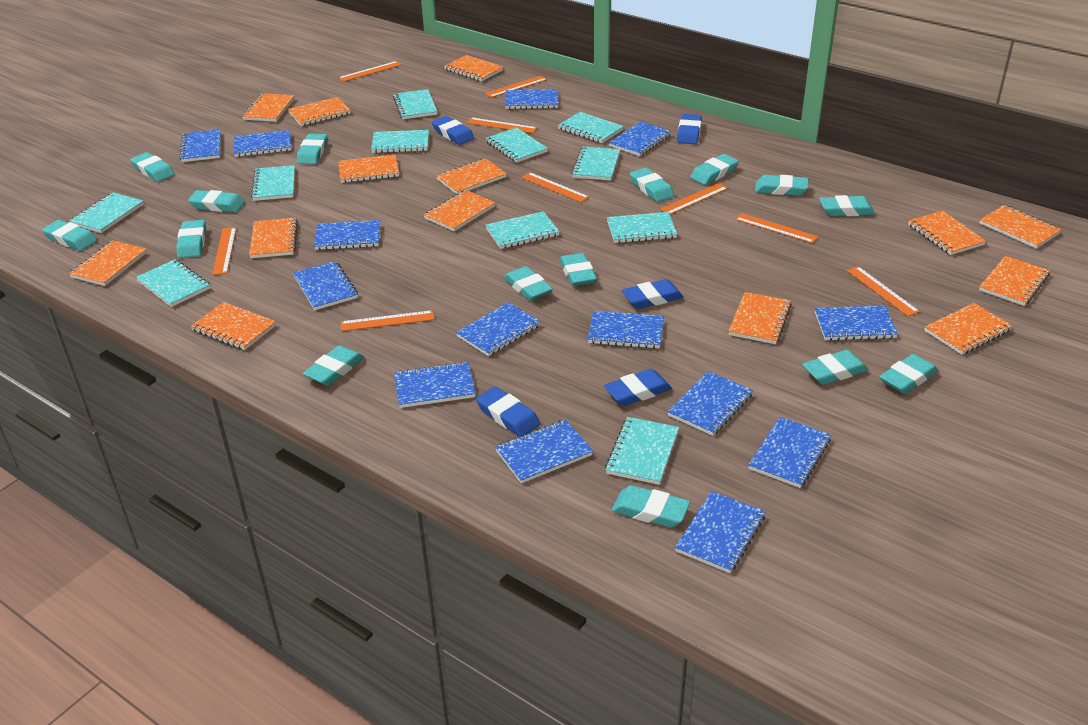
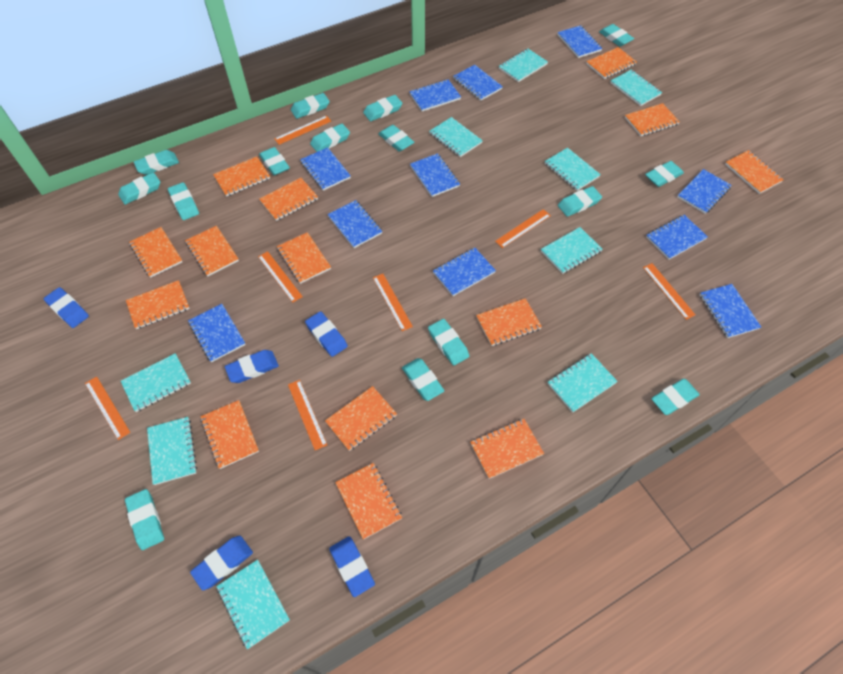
blue notebook: [179,129,221,162] [234,130,291,157] [293,261,358,310] [314,220,380,250] [394,361,476,408] [456,302,541,356] [495,420,593,483] [505,89,558,109] [587,311,664,349] [609,121,671,156] [668,371,753,436] [675,491,766,573] [748,417,831,488] [815,305,898,341] = 14 -> [188,304,246,362] [300,147,351,191] [328,200,383,248] [409,79,461,111] [410,153,460,197] [433,248,496,296] [453,65,503,101] [558,25,602,58] [646,215,708,260] [678,169,732,214] [700,284,761,338] = 11
orange ruler: [212,227,236,275] [338,61,402,82] [341,310,434,331] [466,117,537,133] [485,76,547,98] [521,172,589,202] [660,183,728,215] [735,213,818,243] [847,266,920,316] = 9 -> [85,376,130,440] [258,251,303,302] [274,116,331,145] [288,380,327,450] [373,274,413,331] [495,209,551,248] [643,263,695,320] = 7
turquoise notebook: [69,192,144,233] [136,259,210,307] [251,165,295,201] [371,130,429,153] [393,89,438,119] [485,127,548,163] [486,211,560,249] [558,112,624,143] [572,146,620,181] [605,417,679,485] [607,212,677,243] = 11 -> [121,353,191,412] [147,417,197,485] [216,560,290,649] [429,117,483,157] [499,49,548,82] [541,227,603,274] [545,148,601,191] [548,353,618,413] [610,70,662,106] = 9

